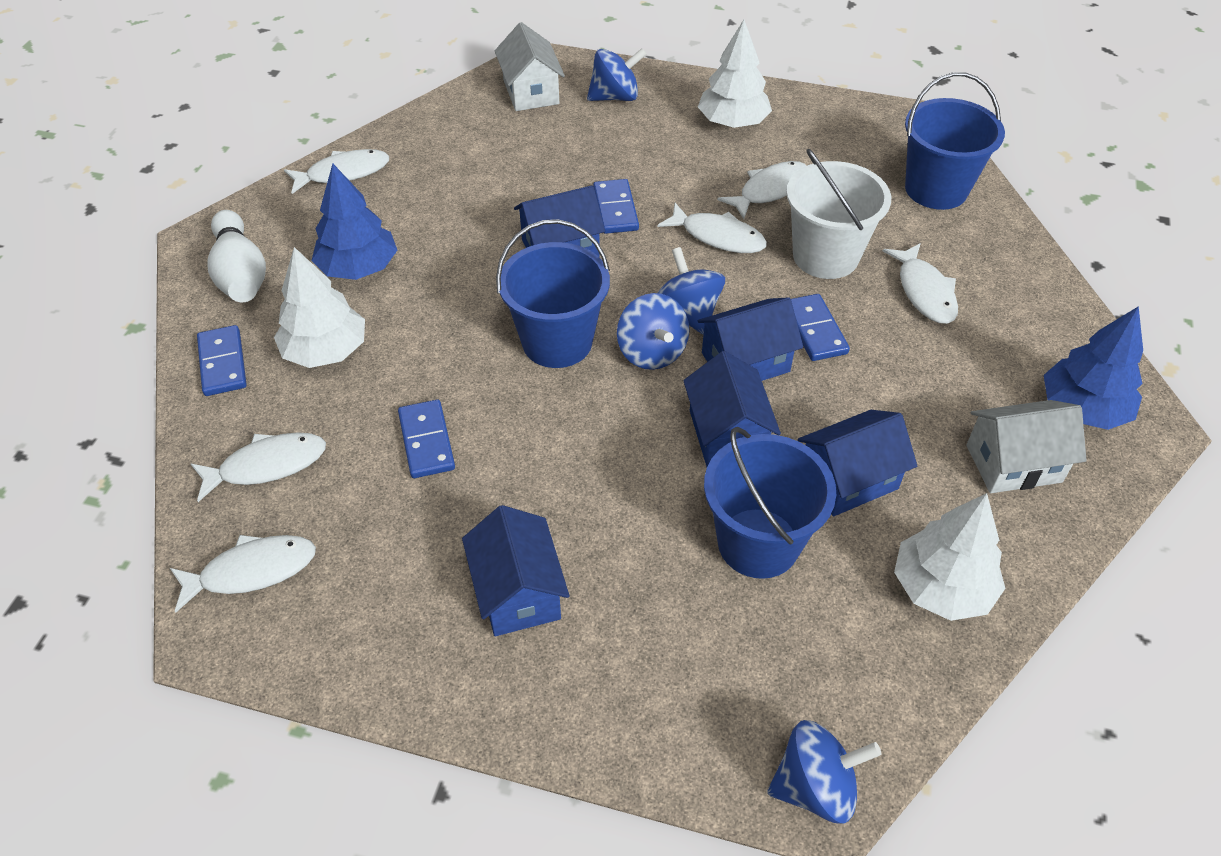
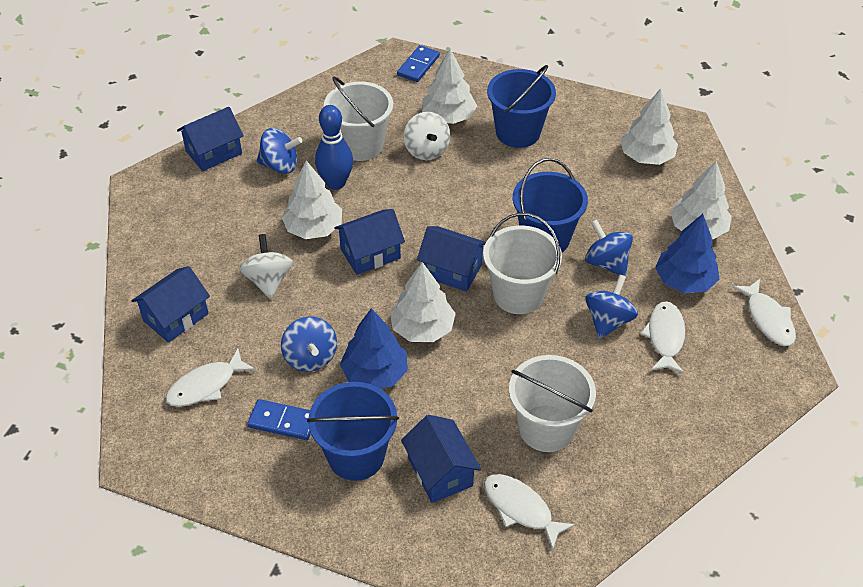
blue bowling pin: none = 0 -> [315,105,353,190] = 1
blue domino: [197,325,247,396] [398,400,455,478] [593,179,639,234] [791,294,850,361] = 4 -> [247,399,311,440] [397,45,440,82] = 2
white bowling pin: [207,210,266,302] = 1 -> none = 0
white bucket: [786,149,891,279] = 1 -> [324,77,393,161] [483,213,562,314] [509,355,596,452] = 3
white fish: [170,535,316,613] [191,432,326,502] [284,149,389,194] [658,203,767,253] [717,161,806,219] [883,243,958,324] = 6 -> [165,349,255,407] [484,474,575,550] [640,301,685,374] [732,279,796,346] = 4
white house: [495,22,565,111] [966,400,1087,493] = 2 -> none = 0
white spinning top: none = 0 -> [239,234,293,299] [404,112,450,160] = 2
white tree: [274,247,365,368] [698,20,772,128] [894,493,1006,621] = 3 -> [282,160,342,239] [390,262,456,342] [422,49,477,124] [620,88,678,165] [670,161,732,239] = 5

